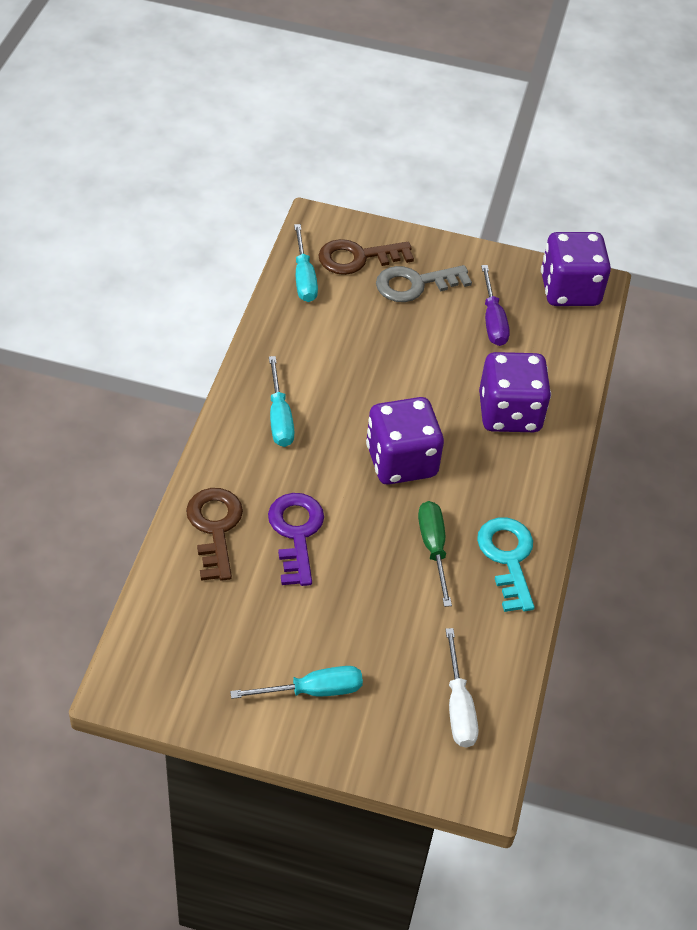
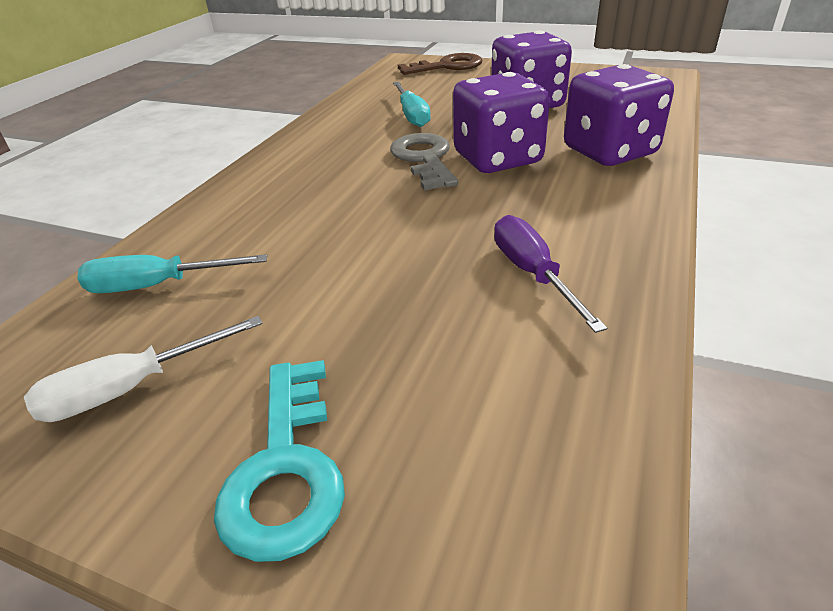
brown key: [186,488,243,581] [319,239,414,275] = 2 -> [398,53,482,75] = 1
green screwdriver: [418,501,452,607] = 1 -> none = 0
purple key: [268,493,324,586] = 1 -> none = 0
turquoise screwdriver: [230,666,363,699] [269,356,295,447] [294,224,318,302] = 3 -> [77,254,267,293] [393,82,431,127] = 2

